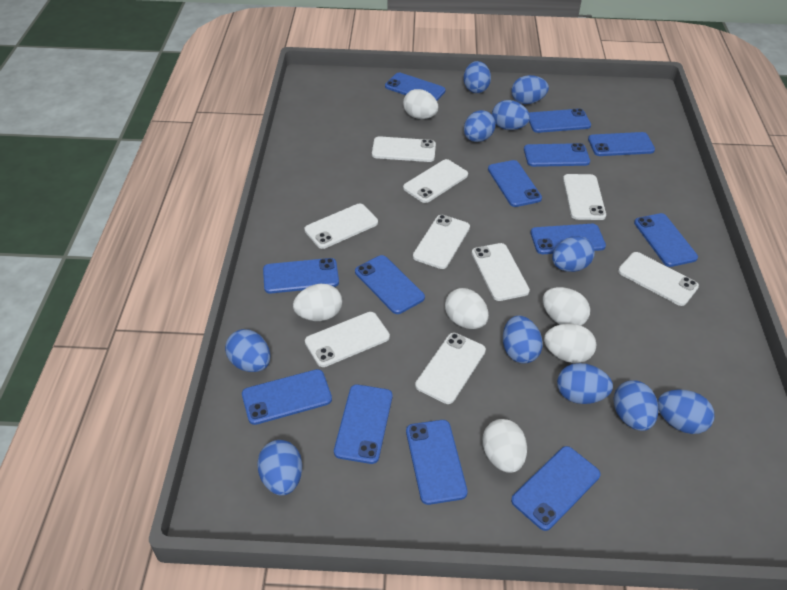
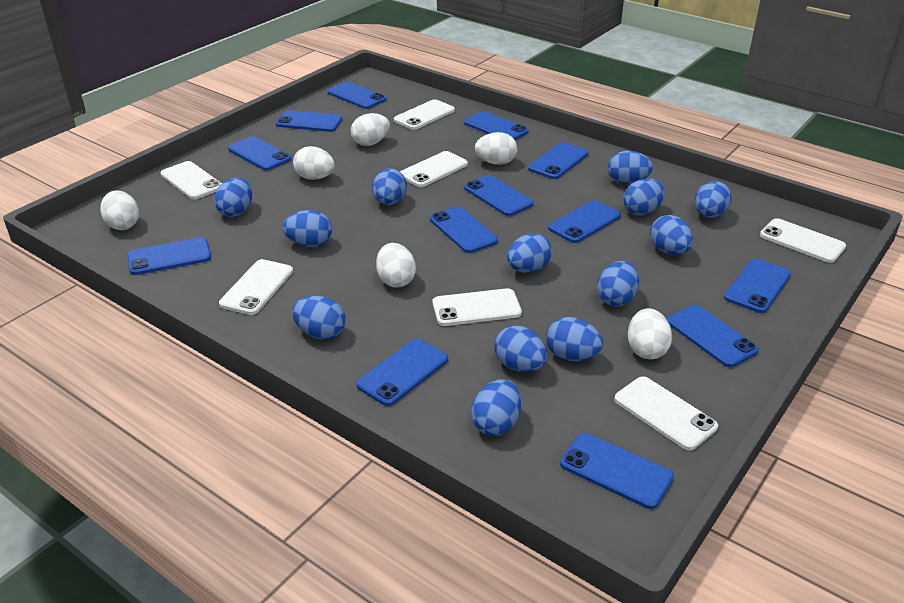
blue egg: [225,329,271,372] [257,440,302,496] [464,61,491,93] [464,110,496,142] [492,100,530,130] [503,315,543,364] [511,75,549,104] [552,236,595,272] [557,363,613,404] [613,380,658,431] [658,389,715,434] = 11 -> [214,178,252,217] [282,210,332,247] [292,296,346,340] [372,168,407,205] [471,379,521,436] [494,325,547,372] [507,233,552,273] [546,317,603,361] [597,261,639,307] [608,151,653,184] [623,179,665,216] [650,215,693,255] [694,181,732,218] = 13
white phone: [305,203,378,249] [305,312,390,367] [372,136,436,162] [403,159,468,203] [413,215,470,269] [415,333,486,404] [472,243,530,301] [563,174,606,220] [618,252,699,306] = 9 -> [161,161,222,199] [219,259,293,315] [394,99,455,130] [400,151,468,187] [432,288,522,326] [614,376,718,450] [760,218,846,263] = 7

